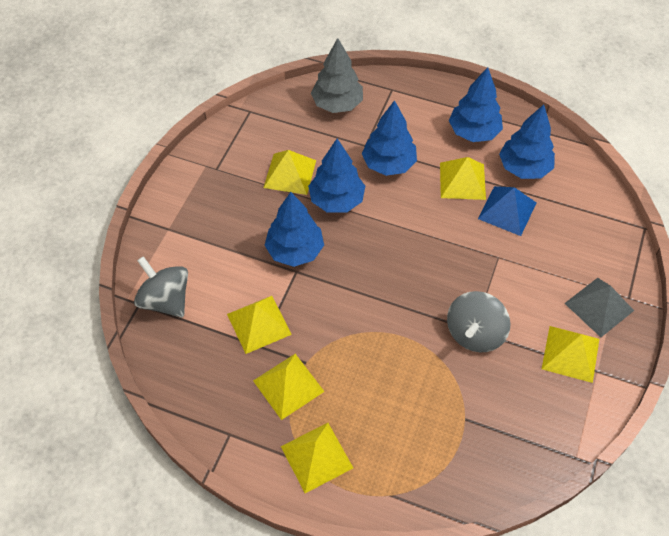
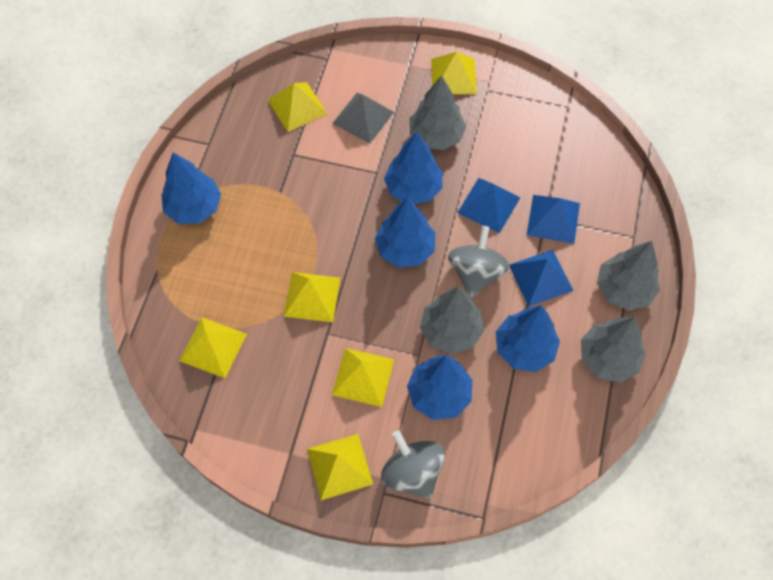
blue pyramid: [478,186,536,236] = 1 -> [457,178,521,233] [509,250,574,306] [527,195,580,244] = 3
grey tree: [311,38,363,113] = 1 -> [409,75,466,150] [420,286,484,354] [581,316,646,383] [597,241,660,311] = 4

